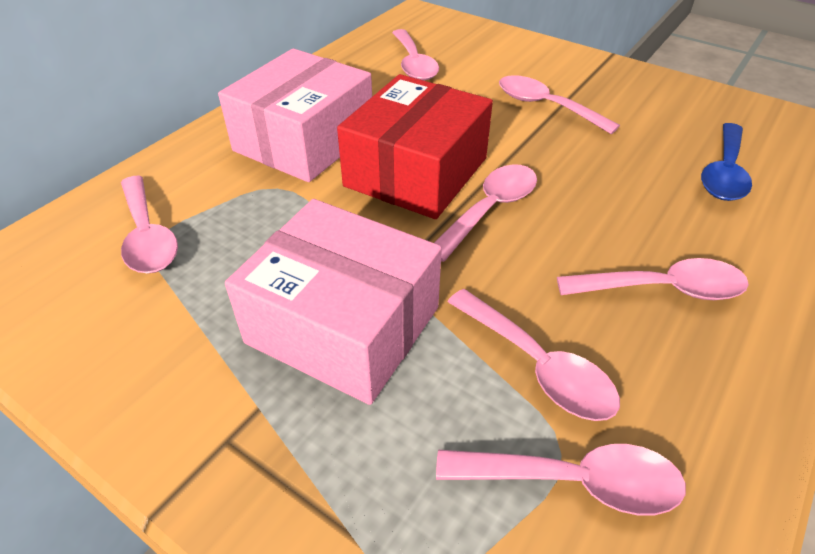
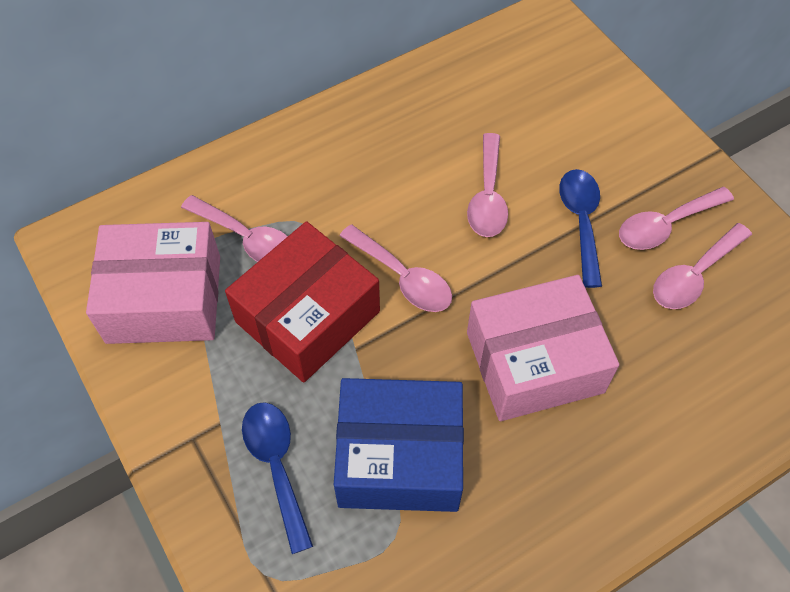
blue box: none = 0 -> [334,378,464,512] = 1
blue spoon: [701,123,752,201] = 1 -> [242,402,313,554] [559,169,602,288] = 2
pink spoon: [121,176,178,273] [392,29,439,81] [434,164,537,262] [436,444,686,515] [447,289,620,421] [499,75,620,134] [557,258,749,300] = 7 -> [181,195,288,262] [339,224,452,312] [467,133,508,237] [619,187,734,250] [653,223,752,309] = 5

